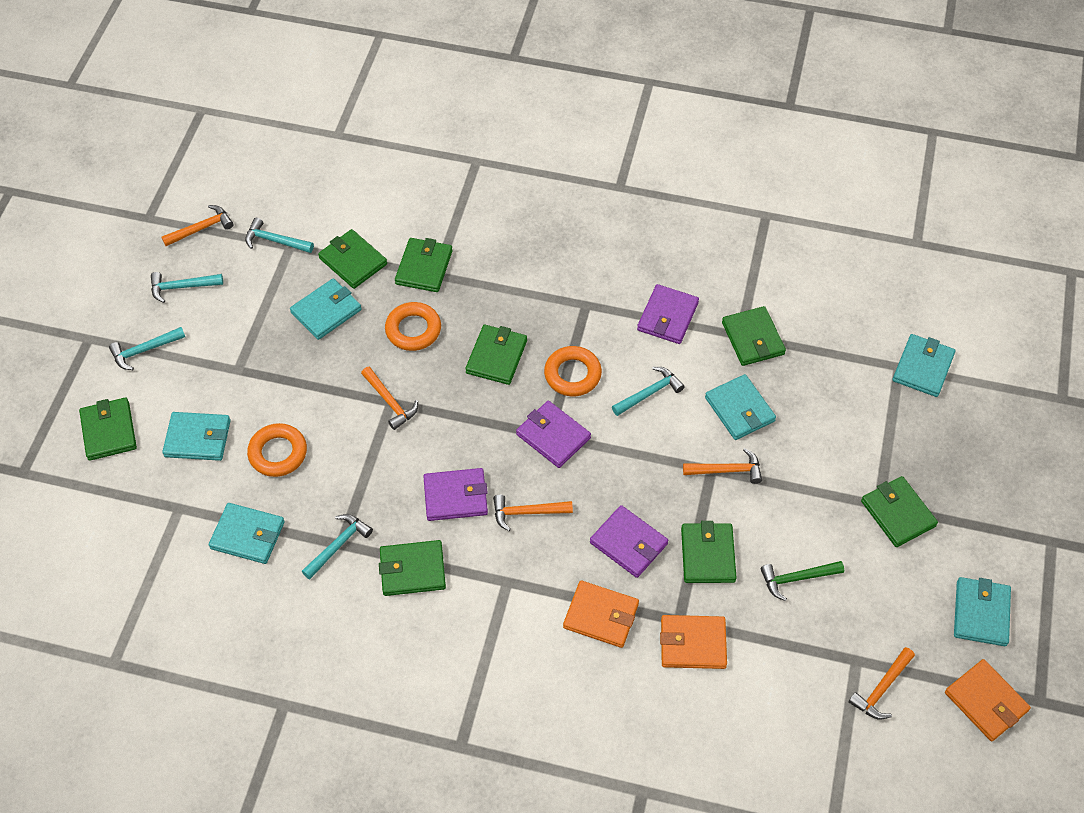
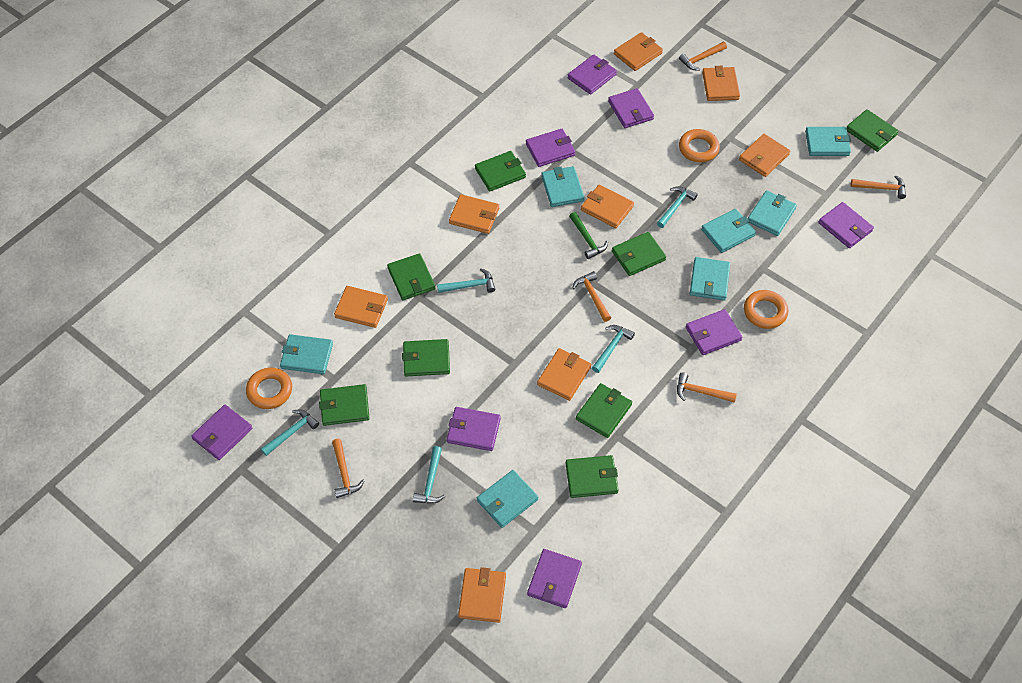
orange wallet: [563,580,639,648] [660,615,727,669] [945,659,1031,741] = 3 -> [334,286,388,328] [449,194,499,234] [458,567,506,623] [537,348,591,401] [581,185,634,228] [614,32,663,71] [702,66,740,101] [739,134,790,177] = 8
purple wallet: [423,468,488,521] [516,401,591,468] [590,505,668,578] [637,284,699,344] = 4 -> [191,405,252,460] [447,407,501,451] [526,129,575,167] [527,549,582,608] [567,54,617,95] [608,88,654,128] [686,309,742,355] [818,202,874,248] = 8
turquoise wallet: [162,412,231,461] [209,503,285,564] [290,278,362,340] [705,374,776,440] [893,334,956,397] [954,577,1011,646] = 6 -> [280,334,333,374] [477,470,538,528] [541,166,584,207] [690,257,730,301] [701,209,756,253] [748,190,797,236] [805,127,851,156] = 7

